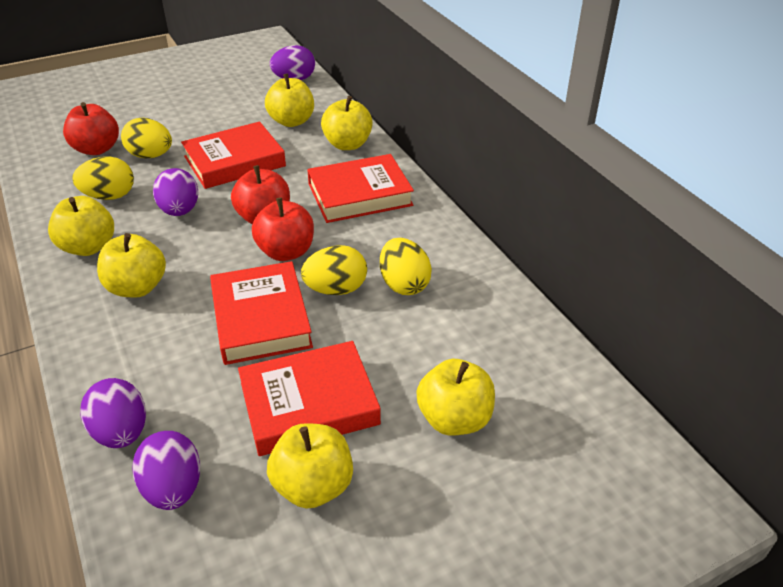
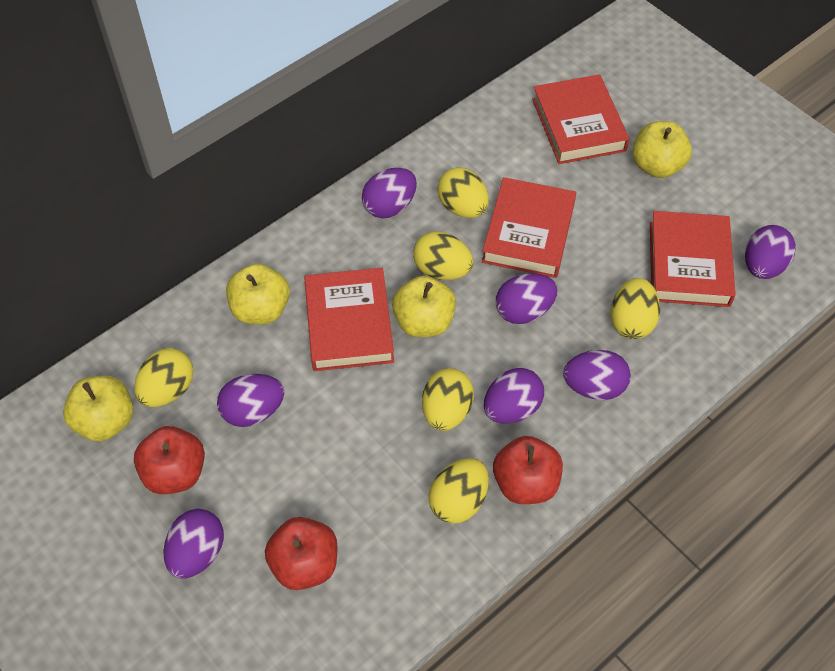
purple egg: [80,378,146,448] [132,431,200,510] [153,168,198,216] [270,45,315,80] = 4 -> [163,509,224,579] [217,374,284,427] [362,168,417,218] [484,368,544,424] [496,273,557,324] [563,350,631,400] [745,225,796,279] = 7
yellow apple: [48,196,114,256] [97,233,166,297] [265,73,314,127] [267,423,353,509] [321,96,373,150] [416,359,495,436] = 6 -> [63,376,133,441] [226,263,290,325] [392,276,456,337] [632,121,692,178] = 4
yellow egg: [72,156,134,200] [121,118,172,159] [301,245,367,295] [380,238,432,295] = 4 -> [134,348,194,407] [413,231,473,280] [422,368,474,431] [428,458,489,524] [437,167,489,218] [610,278,660,339] = 6

